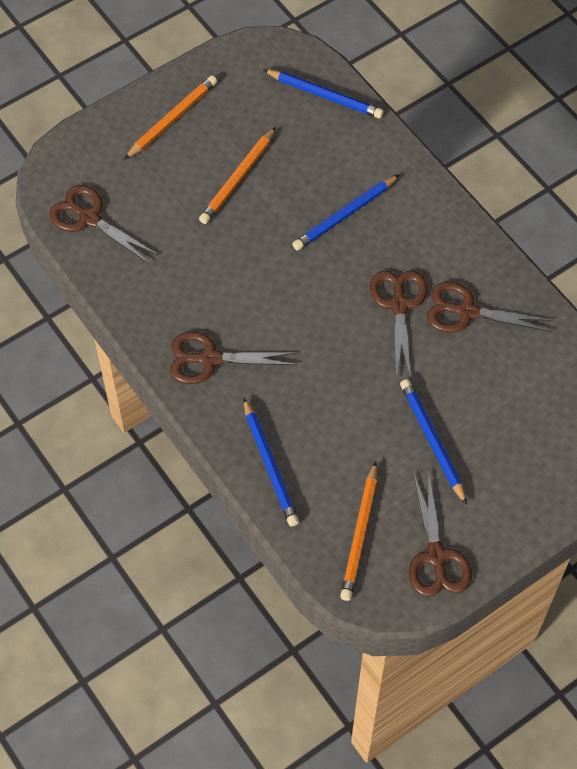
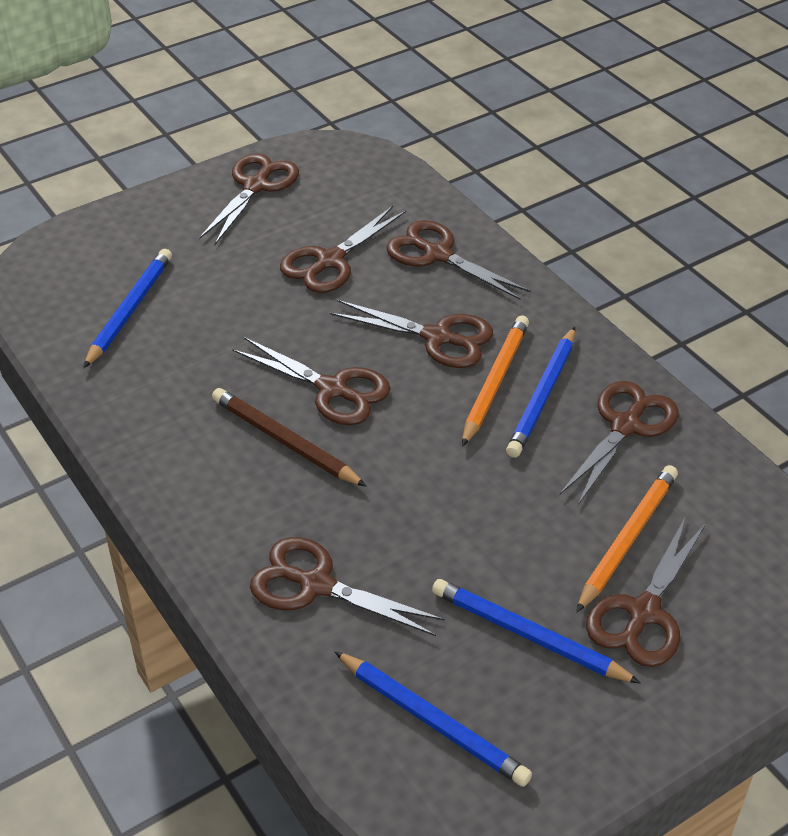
brown pencil: none = 0 -> [212,388,367,487] = 1
brown scissors: [49,185,158,263] [170,332,297,384] [370,270,428,380] [409,470,472,597] [427,282,553,333] = 5 -> [199,154,299,245] [232,337,391,425] [250,537,445,636] [280,206,406,293] [330,300,493,368] [386,220,531,300] [559,381,679,505] [586,516,706,667] = 8
orange pencil: [124,75,217,160] [199,127,276,224] [340,461,377,601] = 3 -> [462,316,529,447] [576,465,678,613] = 2

